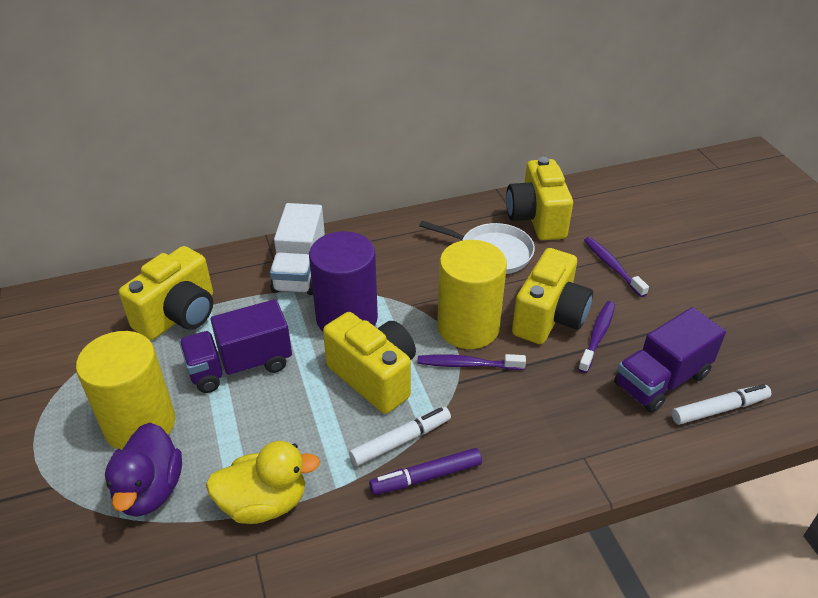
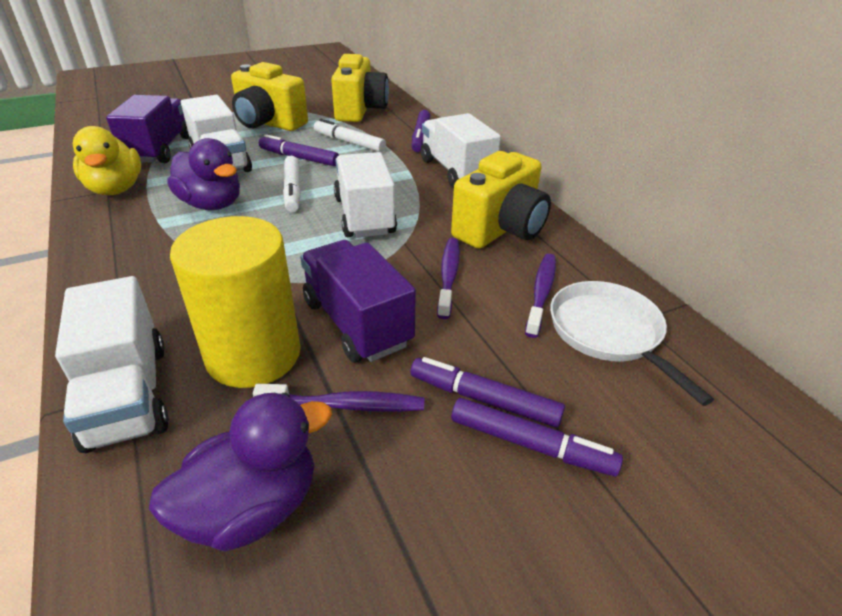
purple cylinder: [309,231,378,332] = 1 -> none = 0
purple duck: [105,422,182,517] = 1 -> [149,392,332,551] [167,138,240,210] = 2
purple marker: [369,448,482,495] = 1 -> [259,134,339,166] [411,110,430,152] [411,357,565,428] [451,398,623,476] = 4
white truck: [270,203,325,295] = 1 -> [55,276,169,453] [181,95,252,172] [334,152,397,238] [421,113,501,188] = 4
yellow camera: [119,246,213,340] [323,312,416,414] [506,157,573,240] [512,248,593,344] = 4 -> [231,62,308,131] [331,54,389,122] [451,151,551,249] = 3
yellow cylinder: [76,331,175,450] [437,240,507,349] = 2 -> [170,216,301,388] = 1

